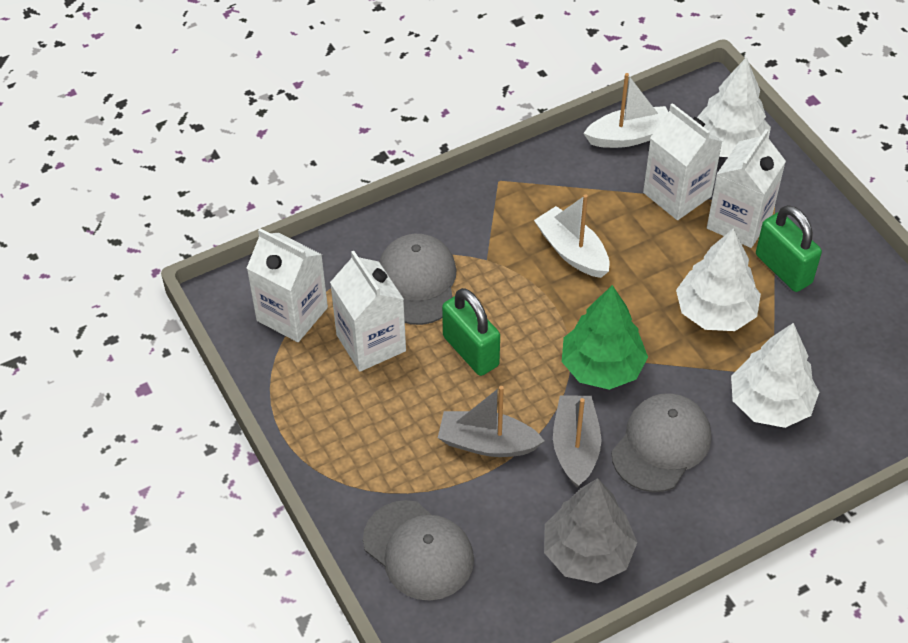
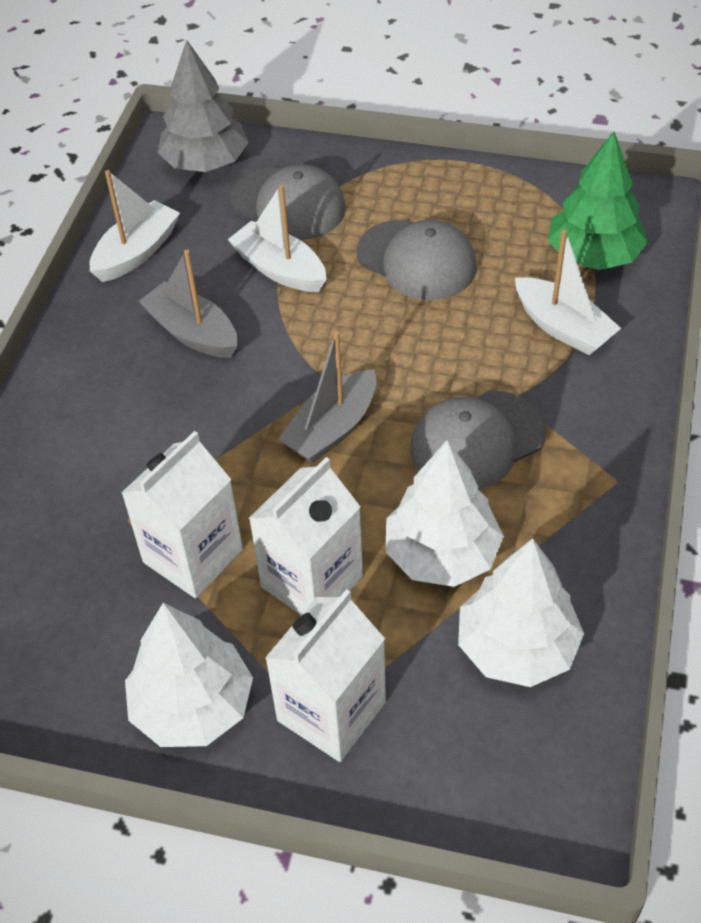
green padlock: [442,288,500,376] [756,205,822,292] = 2 -> none = 0
white boat: [534,194,610,278] [584,73,668,148] = 2 -> [89,170,180,282] [228,185,327,292] [515,230,621,356] = 3
white carton: [247,229,328,342] [330,251,406,372] [643,103,722,220] [707,129,786,248] = 4 -> [121,431,243,598] [249,457,363,615] [265,589,386,762] = 3

